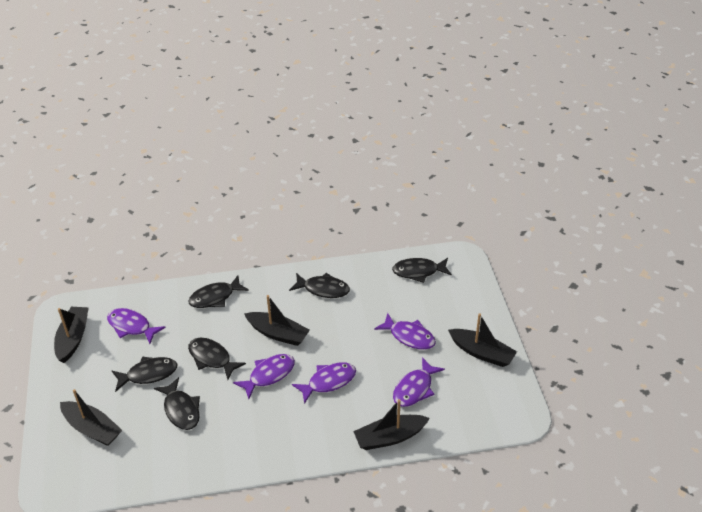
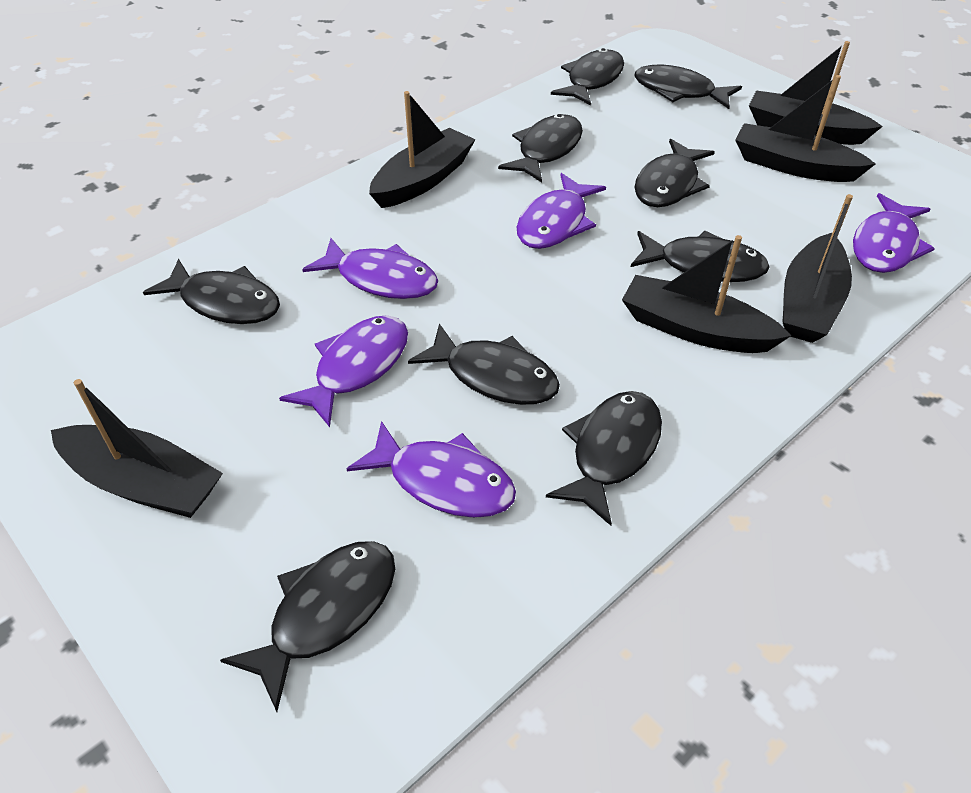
black boat: [54,307,89,363] [60,389,122,446] [244,295,310,346] [353,399,430,450] [448,313,517,367] = 5 -> [51,379,223,518] [369,91,476,208] [622,235,791,353] [735,75,876,182] [749,41,883,145] [783,194,853,343] = 6
black fish: [112,356,177,392] [154,377,200,430] [188,275,249,308] [188,338,246,380] [289,273,350,298] [392,258,452,283] = 6 -> [143,259,280,324] [220,541,395,712] [408,324,560,405] [498,114,583,182] [546,391,662,526] [551,48,624,106] [631,231,770,282] [634,64,742,109] [635,139,715,207] = 9

